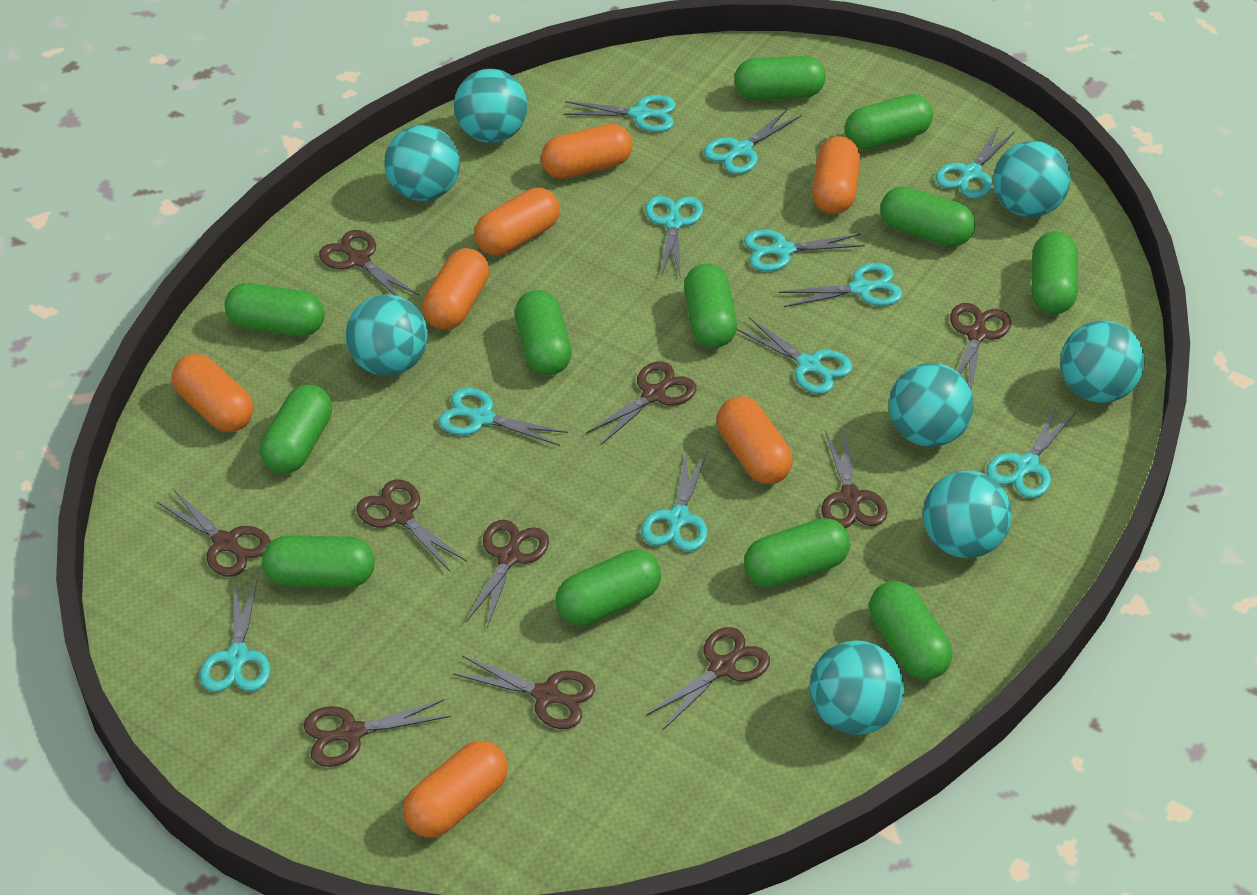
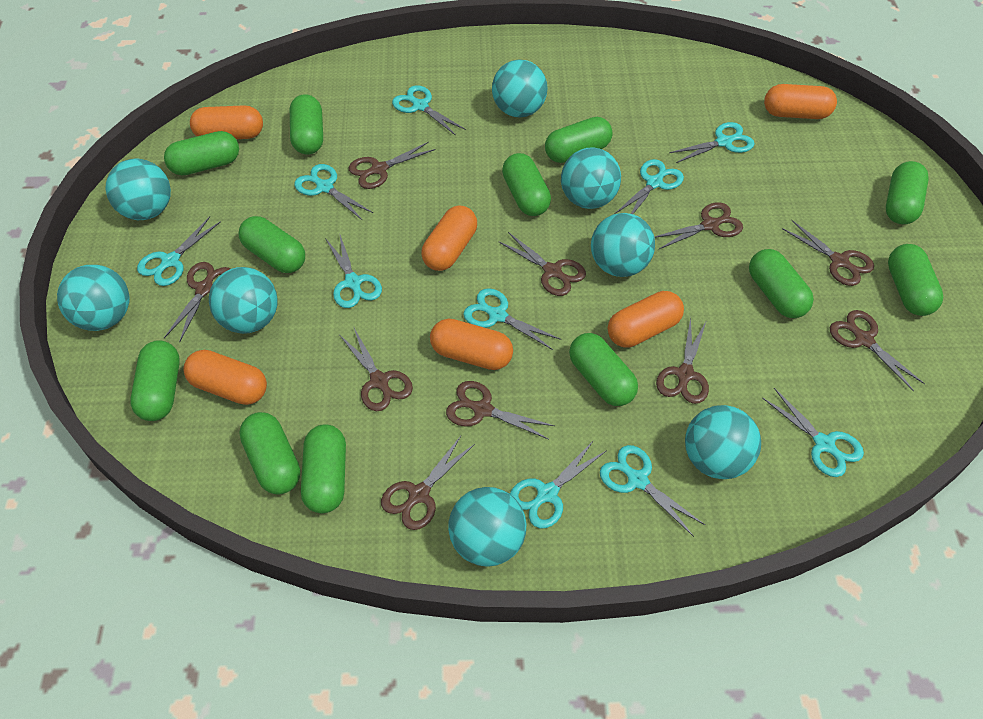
orange capsule: [172,354,253,432] [403,741,508,838] [422,248,489,330] [474,188,560,256] [541,124,633,179] [717,396,793,484] [812,136,860,214] = 7 -> [183,350,267,405] [190,105,263,139] [421,206,477,271] [430,319,513,370] [608,291,684,348] [764,84,837,119] = 6
turquoise scissors: [200,581,271,692] [439,388,568,446] [563,95,676,132] [641,451,708,551] [645,196,703,278] [704,109,801,174] [737,317,853,394] [744,230,865,271] [779,263,902,307] [935,126,1015,199] [986,407,1076,498] = 11 -> [137,216,221,286] [294,164,373,220] [325,233,382,308] [392,85,466,136] [463,288,561,350] [510,440,607,528] [600,445,705,537] [615,159,684,214] [669,122,755,163] [762,388,864,477] = 10

